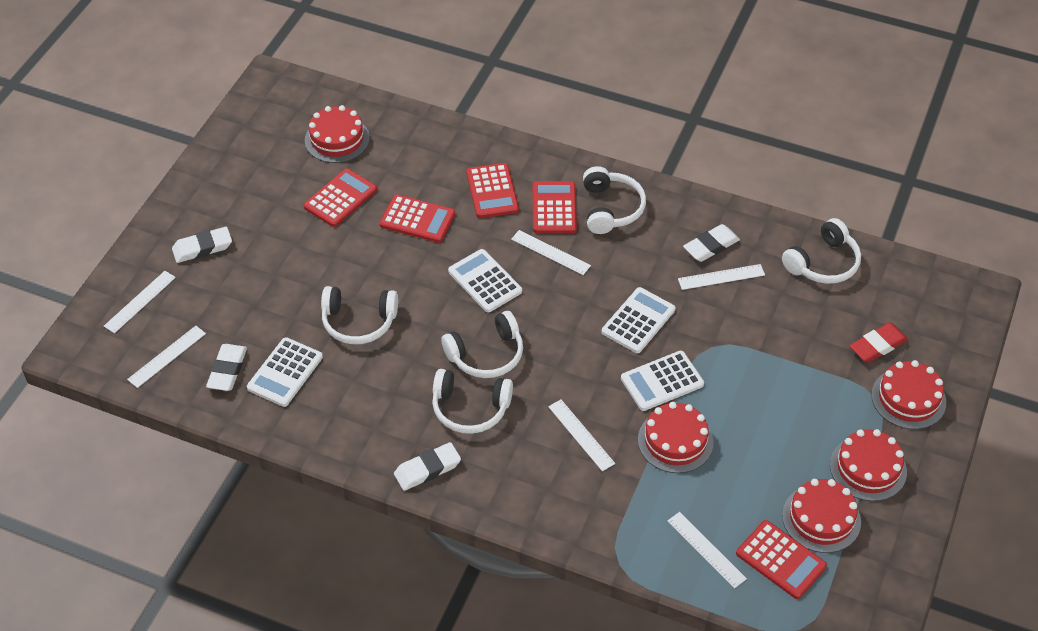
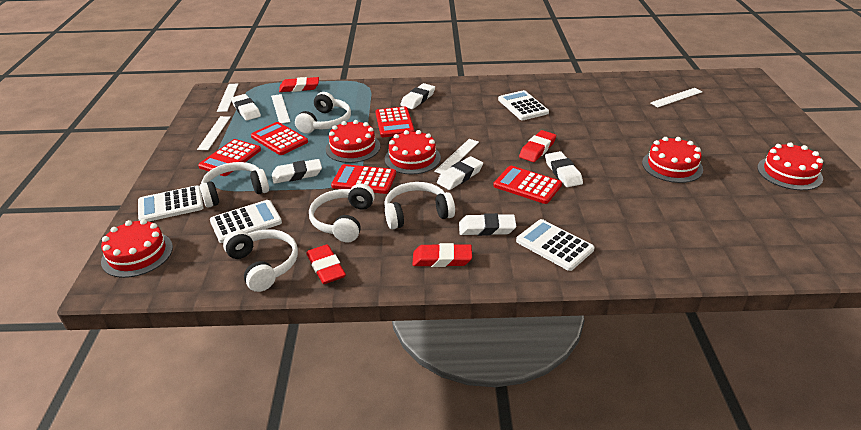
red eraser: [850,323,908,363] = 1 -> [279,77,319,92] [306,244,346,284] [412,243,472,267] [519,130,556,162] = 4
white eraser: [172,227,232,263] [206,344,247,391] [394,442,461,491] [683,224,740,262] = 4 -> [231,94,261,121] [272,159,322,184] [400,83,435,109] [437,156,483,190] [459,213,516,236] [545,151,583,187] = 6
white ruler: [104,271,176,333] [127,326,206,388] [511,230,591,275] [548,399,615,471] [668,512,747,589] [678,264,765,290] = 6 -> [197,116,231,150] [217,84,238,112] [271,94,290,124] [434,139,479,174] [650,88,702,107] = 5

